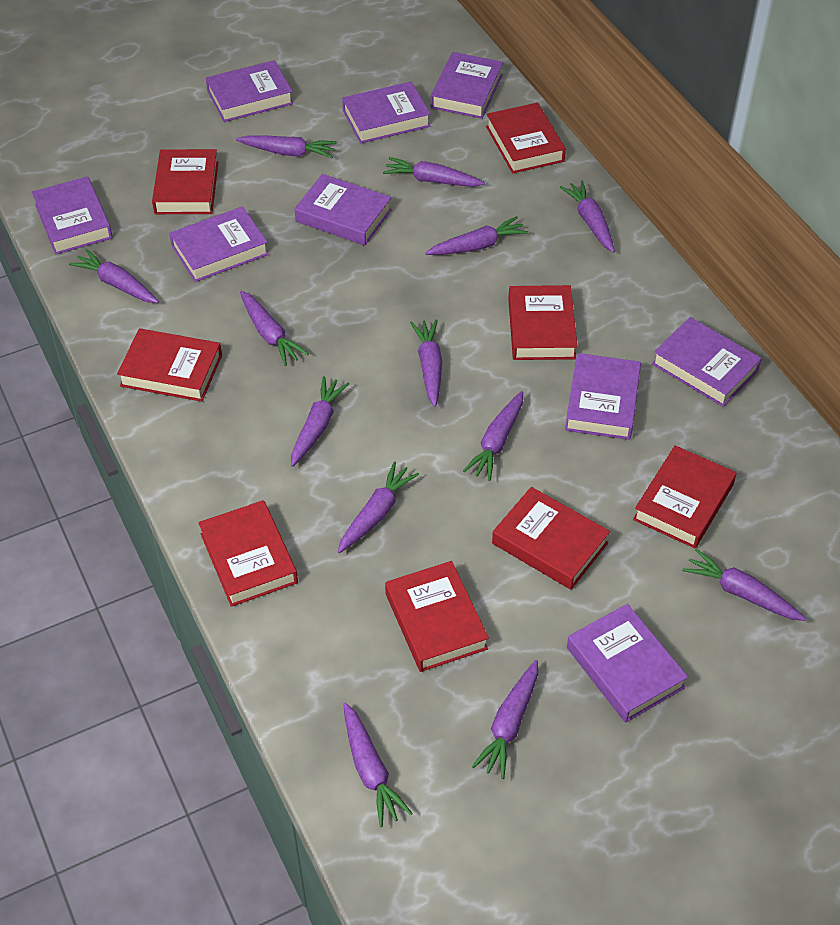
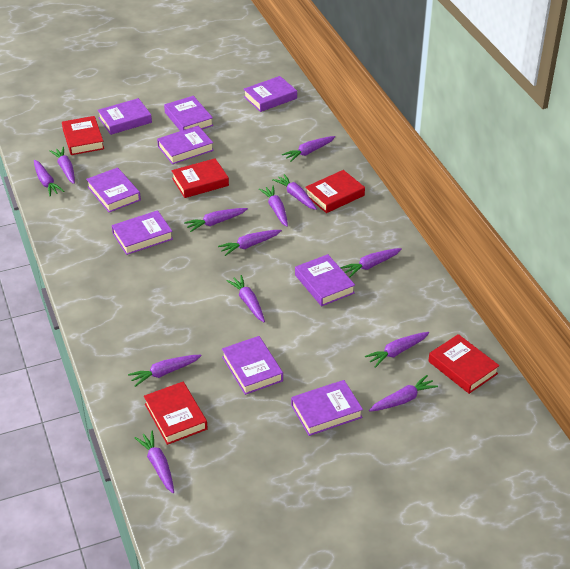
red book: [117,328,222,402] [152,149,218,214] [198,500,298,607] [385,561,489,672] [486,103,566,173] [492,487,610,590] [508,285,578,360] [633,445,736,548] = 8 -> [62,116,104,155] [144,382,208,445] [171,158,229,198] [305,170,365,213] [428,334,500,394] = 5

